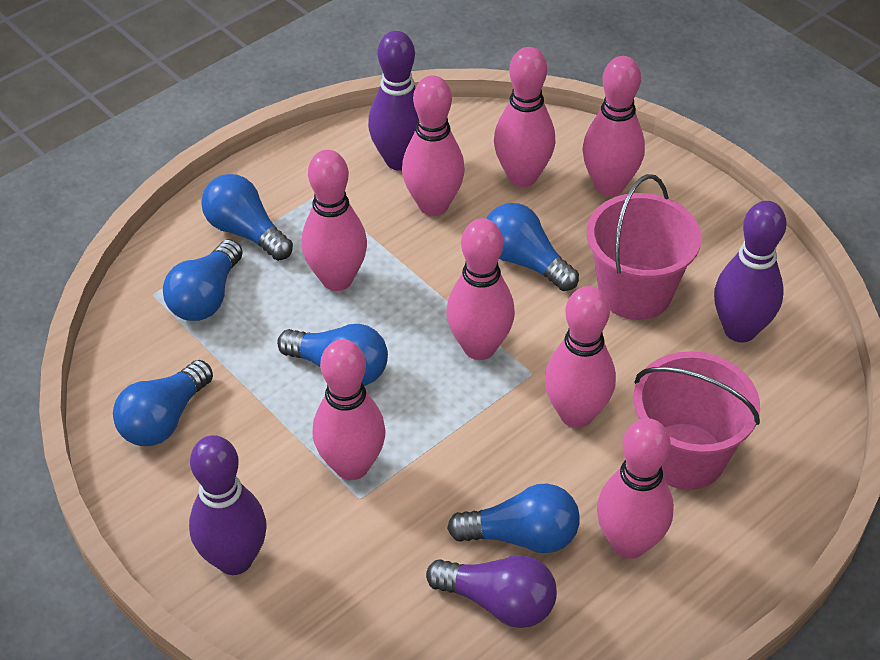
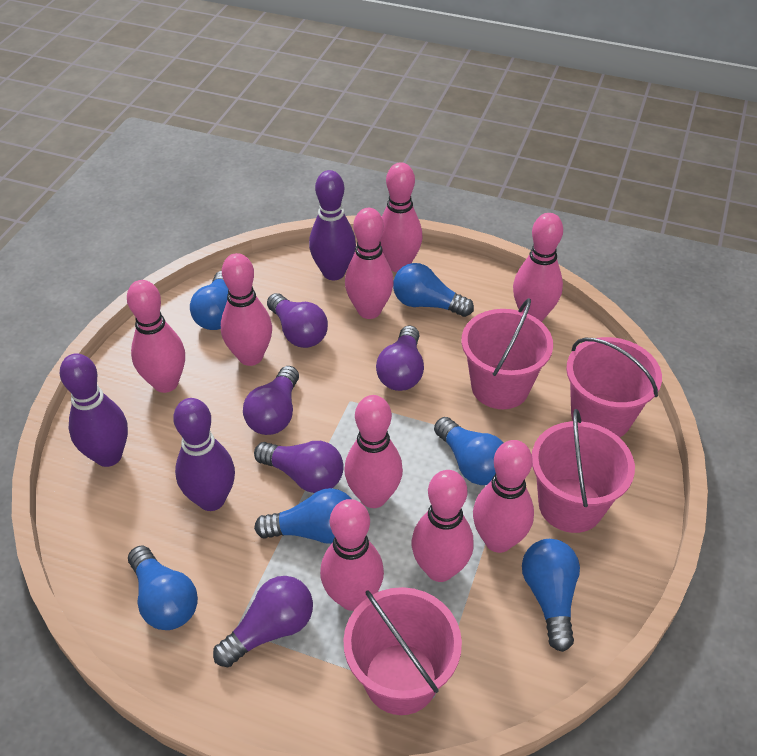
pink bowling pin: [301,150,367,291] [313,339,386,480] [402,75,465,216] [446,218,515,360] [494,47,556,187] [544,286,616,428] [583,56,645,196] [597,418,674,559] = 8 -> [127,280,185,393] [221,253,272,366] [320,499,384,611] [344,395,403,508] [345,208,394,319] [380,162,422,272] [412,470,474,582] [473,440,534,553] [513,213,563,322] = 9
pink bucket: [587,174,702,320] [633,351,760,490] = 2 -> [343,587,462,715] [462,298,553,409] [532,409,635,533] [566,337,662,438] = 4
purple light bulb: [426,555,557,628] = 1 -> [213,576,313,667] [243,366,299,435] [254,441,344,493] [267,293,328,348] [376,326,424,391] = 5

